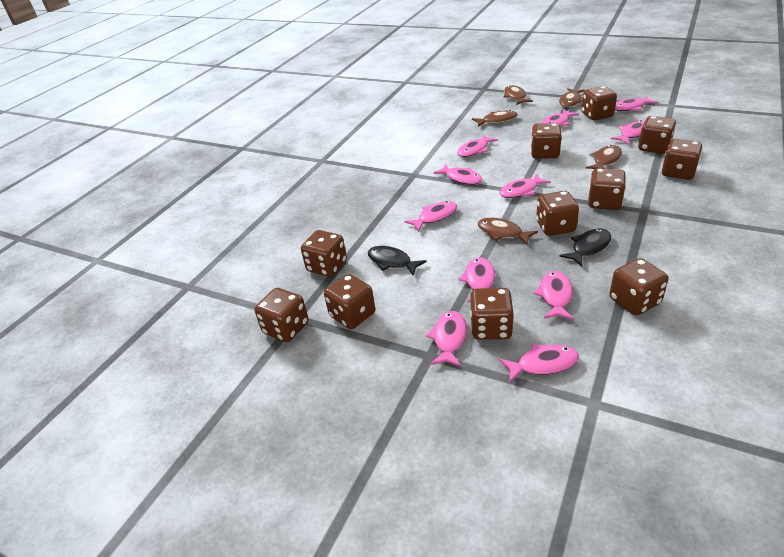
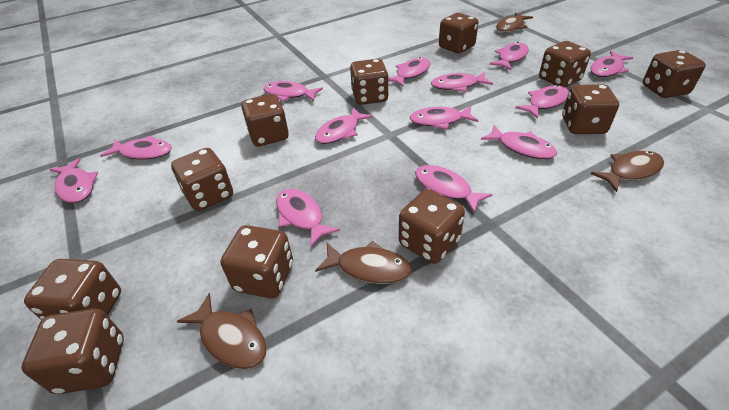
black fish: [368,246,427,276] [559,228,611,266] = 2 -> none = 0
brown fish: [472,110,518,127] [478,218,538,246] [503,85,533,105] [559,88,585,107] [586,145,622,169] = 5 -> [177,294,267,369] [315,241,411,284] [496,12,533,33] [590,151,664,192] = 4
pink fish: [405,201,457,232] [426,311,467,367] [433,164,482,185] [457,135,498,157] [459,257,495,303] [499,344,579,382] [500,173,551,198] [534,271,574,320] [541,109,579,127] [611,120,645,145] [615,96,658,111] = 11 -> [50,158,98,203] [100,136,172,160] [263,81,323,101] [276,189,340,247] [315,107,373,144] [388,57,430,87] [410,106,478,130] [415,165,492,213] [431,72,493,92] [481,125,557,159] [490,42,529,70] [515,85,569,119] [590,51,633,77] = 13

